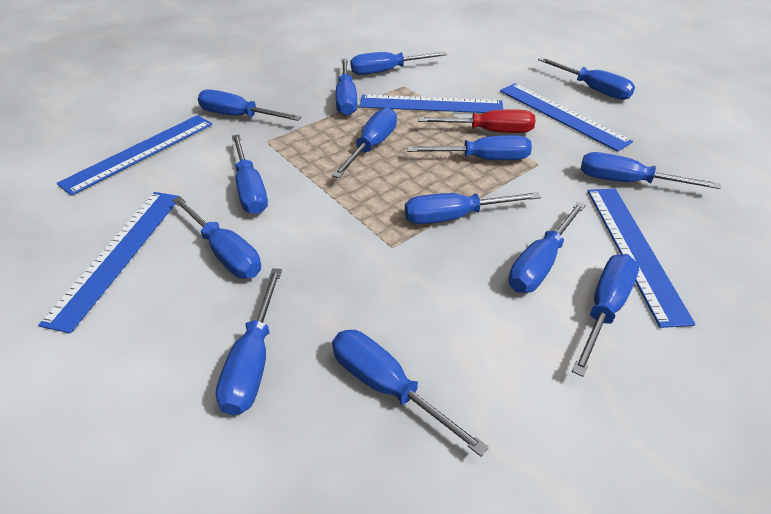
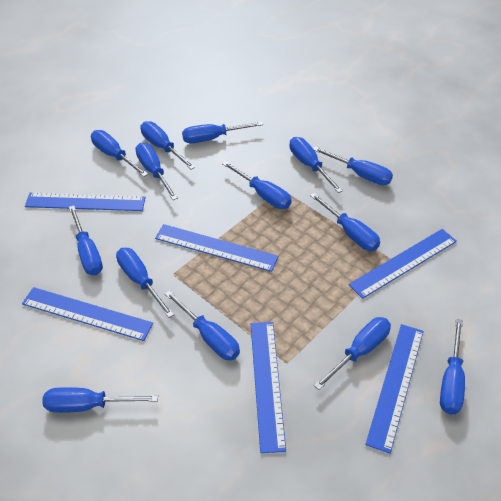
blue ruler: [38,192,179,333] [57,115,213,196] [360,95,503,113] [500,83,633,152] [588,189,696,328] = 5 -> [22,287,153,341] [25,193,146,211] [155,224,278,272] [251,322,286,453] [349,229,457,299] [365,324,424,454] = 6
red screwdriver: [418,110,535,133] = 1 -> none = 0

